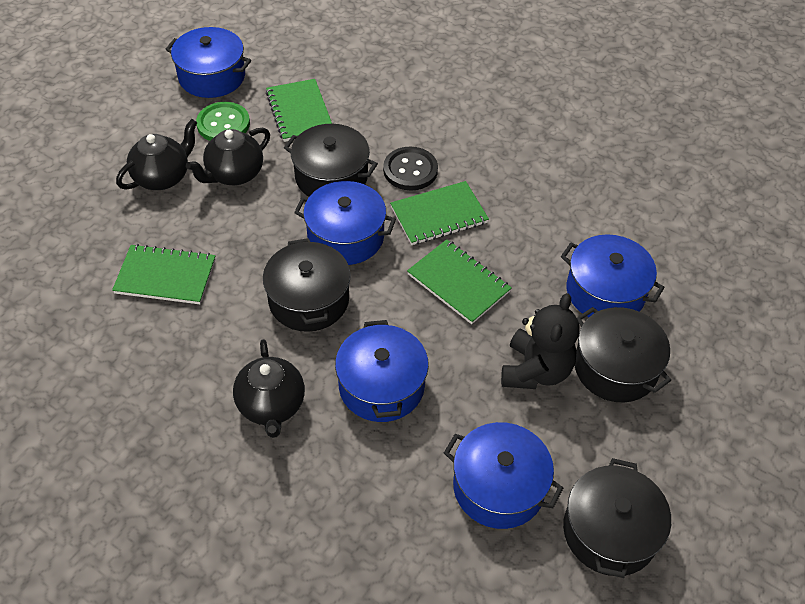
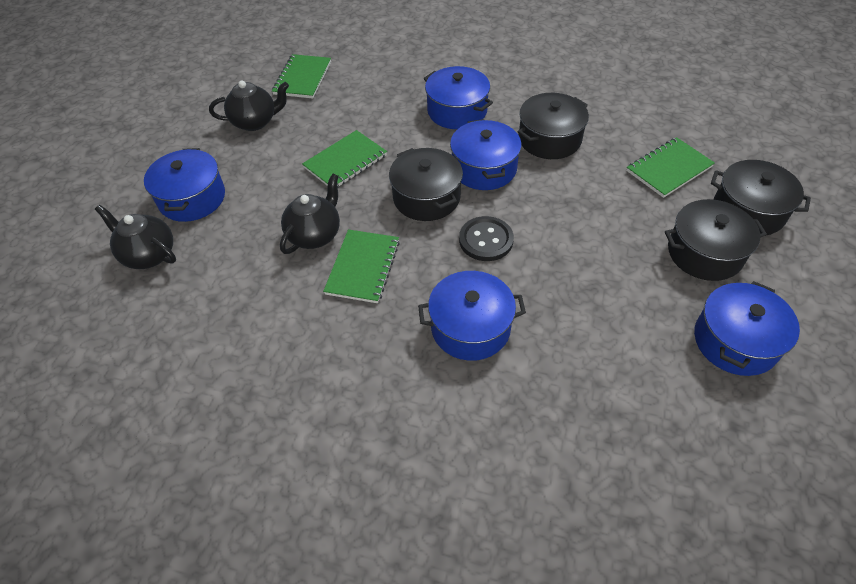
black teddy bear: [501,293,580,389] = 1 -> none = 0
green button: [196,102,250,141] = 1 -> none = 0

